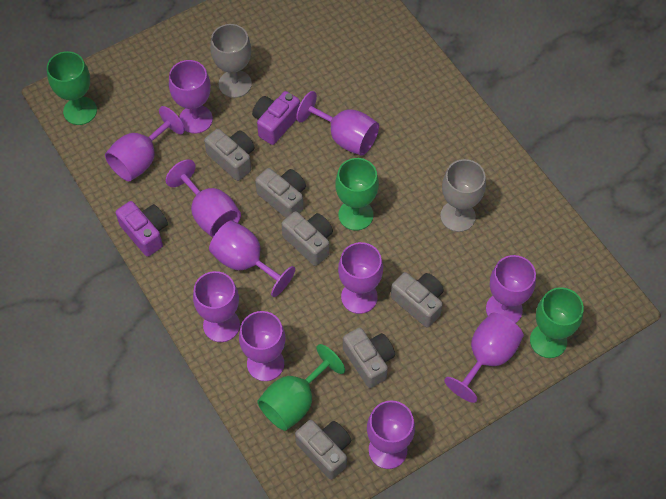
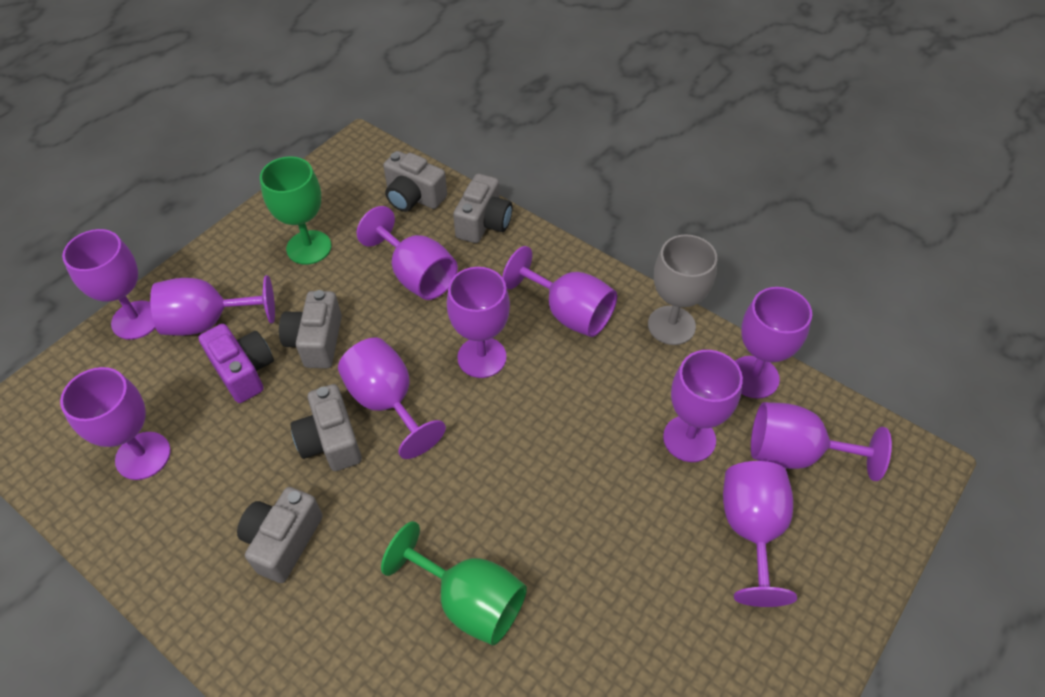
green goblet: [47,51,97,125] [257,344,345,431] [335,158,379,231] [530,287,584,358] = 4 -> [260,156,331,265] [381,521,527,645] = 2
grey camera: [204,129,255,181] [255,168,306,218] [282,211,333,266] [295,420,351,480] [343,327,395,388] [391,272,444,328] = 6 -> [237,487,323,583] [279,290,342,368] [290,384,362,471] [383,151,447,212] [453,174,513,243] = 5
grey goblet: [210,24,252,98] [440,159,486,232] = 2 -> [648,234,717,345] = 1
purple camera: [116,201,168,257] [252,91,300,145] = 2 -> [199,324,274,403] = 1

